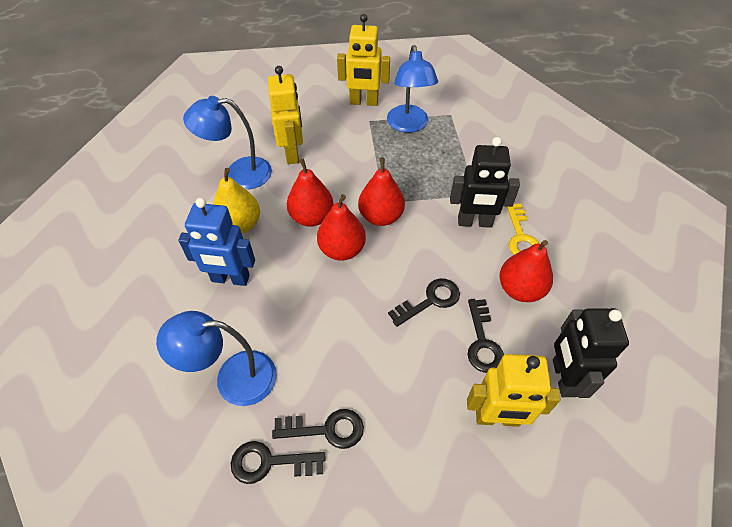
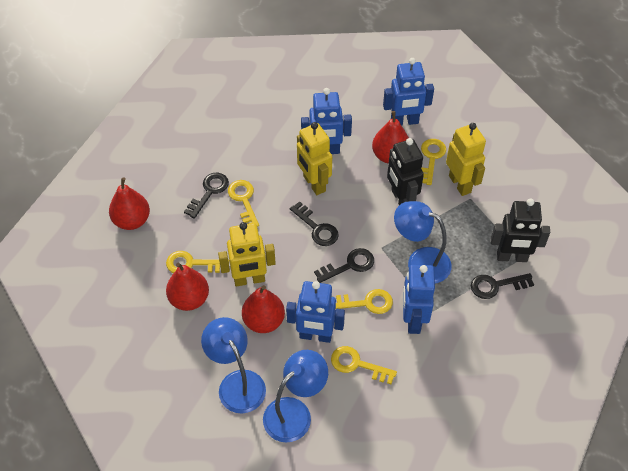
blue robot: [178,198,255,286] = 1 -> [286,281,345,343] [301,88,352,154] [383,58,434,126] [403,265,435,334] = 4
yellow key: [507,203,540,255] = 1 -> [166,251,229,273] [228,180,259,227] [331,346,397,384] [332,289,393,314] [421,139,446,185] = 5
yellow pear: [213,168,260,234] = 1 -> none = 0

